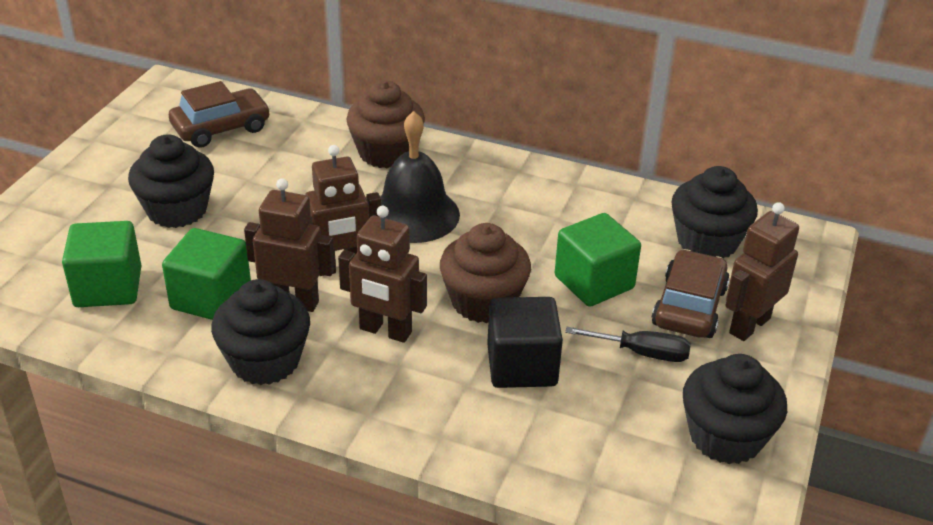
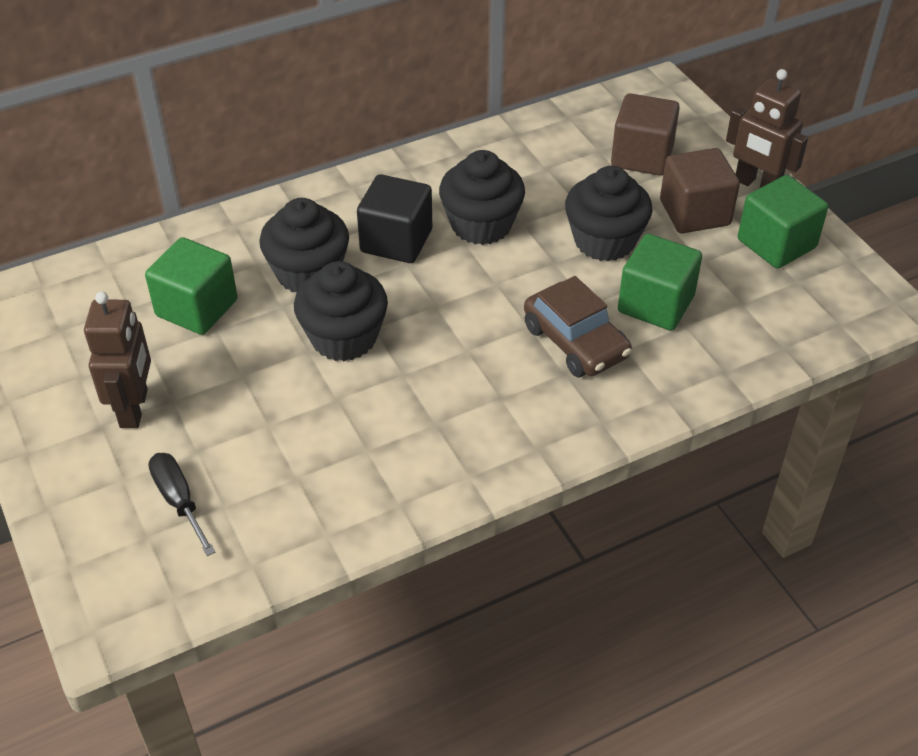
black bell: [380,111,460,243] = 1 -> none = 0
brown car: [169,81,270,148] [652,249,730,338] = 2 -> [524,276,632,377] = 1
brown cube: none = 0 -> [611,93,680,176] [660,148,740,233] = 2
brown cupcake: [346,81,425,168] [440,223,531,323] = 2 -> none = 0
brown robot: [244,178,335,312] [305,145,381,276] [338,206,427,343] [725,202,799,341] = 4 -> [84,292,151,428] [726,69,808,188] = 2

